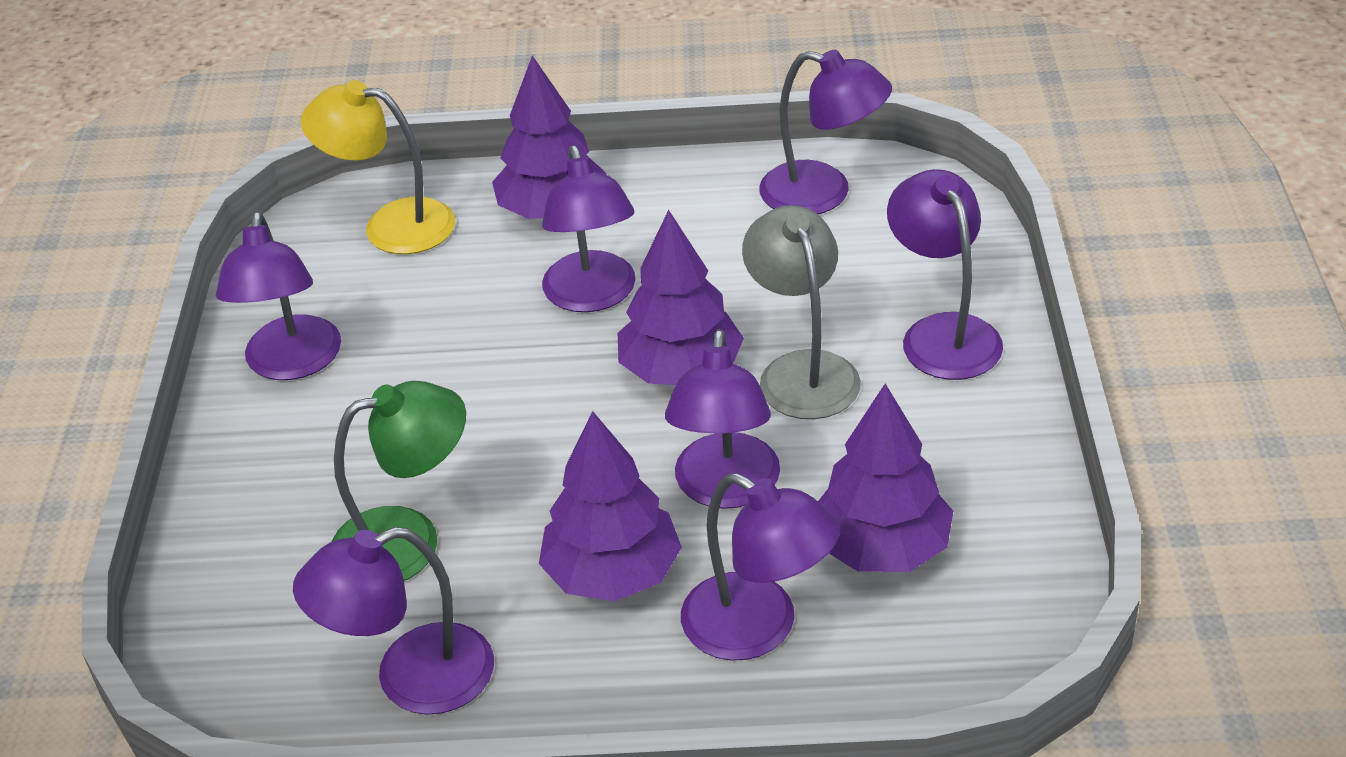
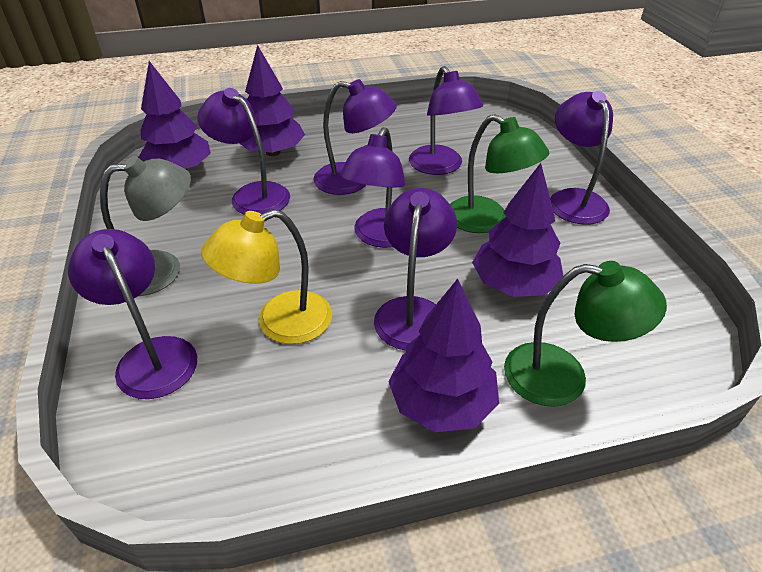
green lamp: [332,381,466,581] = 1 -> [450,114,549,233] [504,261,667,407] = 2

